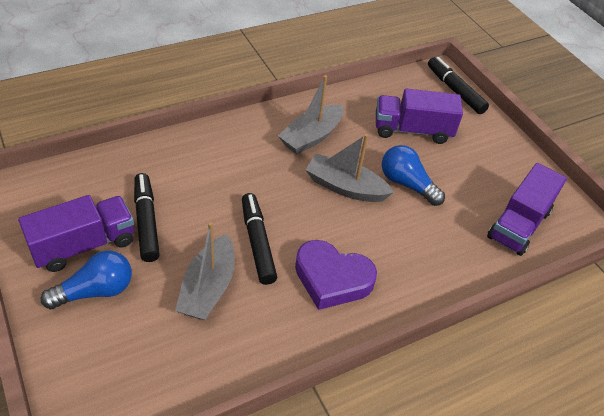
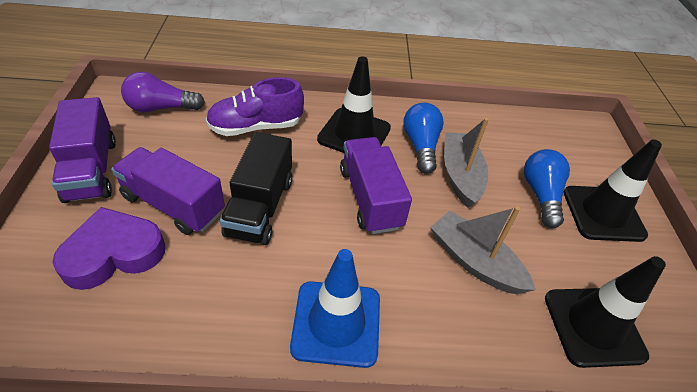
black marker: [134,173,160,262] [242,193,277,285] [428,57,489,114] = 3 -> none = 0
black traffic cone: none = 0 -> [317,56,391,153] [545,256,666,368] [563,139,662,242] = 3
black truck: none = 0 -> [220,132,292,245] = 1
blue traffic cone: none = 0 -> [290,249,380,368] = 1
grey boat: [175,222,235,320] [278,75,344,154] [306,134,394,202] = 3 -> [430,206,536,294] [444,118,489,208] = 2
purple light bulb: none = 0 -> [121,72,205,113] = 1
purple shoe: none = 0 -> [206,77,304,136] = 1

